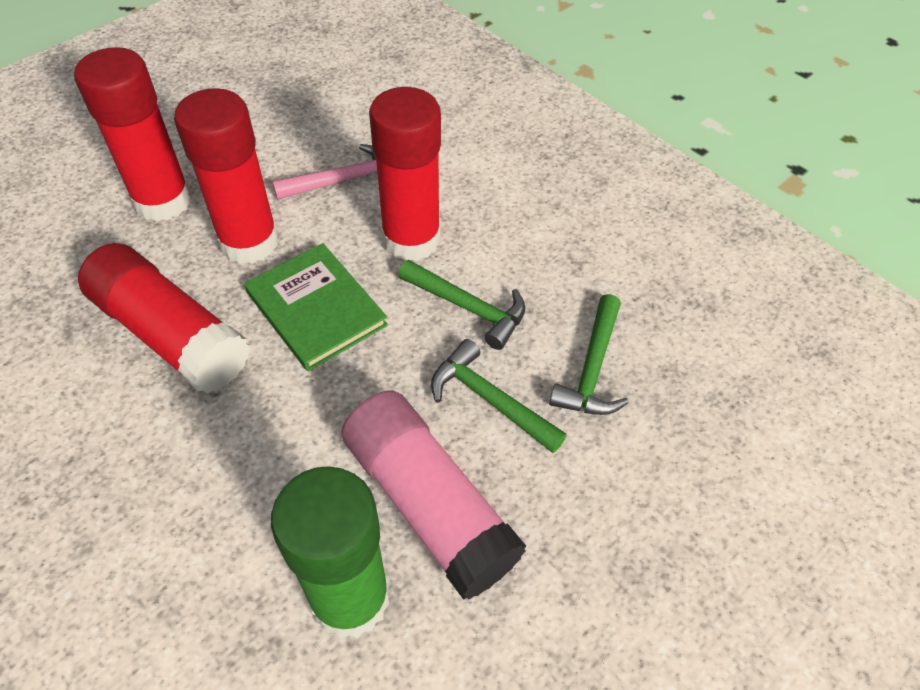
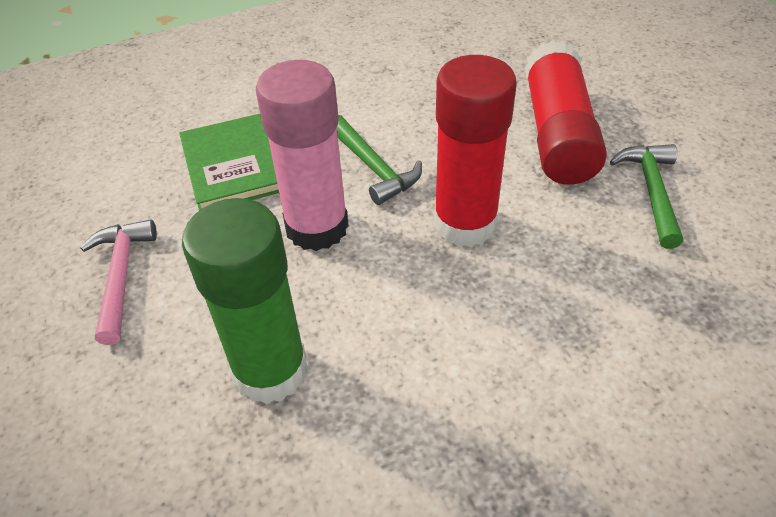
green hammer: [398,260,525,350] [431,339,567,453] [549,294,628,415] = 3 -> [337,115,422,205] [610,144,683,249] = 2
red glue stick: [74,47,191,222] [78,243,250,394] [174,88,279,264] [369,87,441,261] = 4 -> [434,55,517,247] [525,40,607,185] = 2

